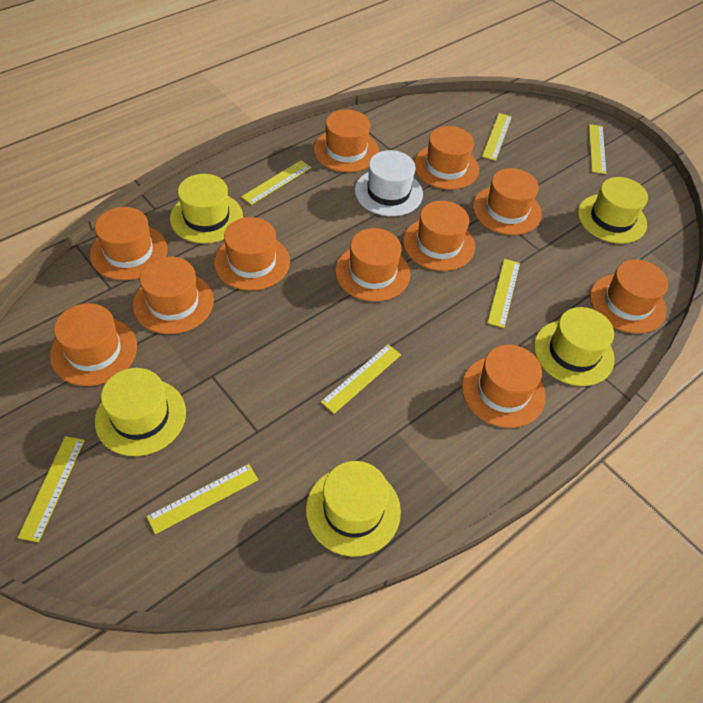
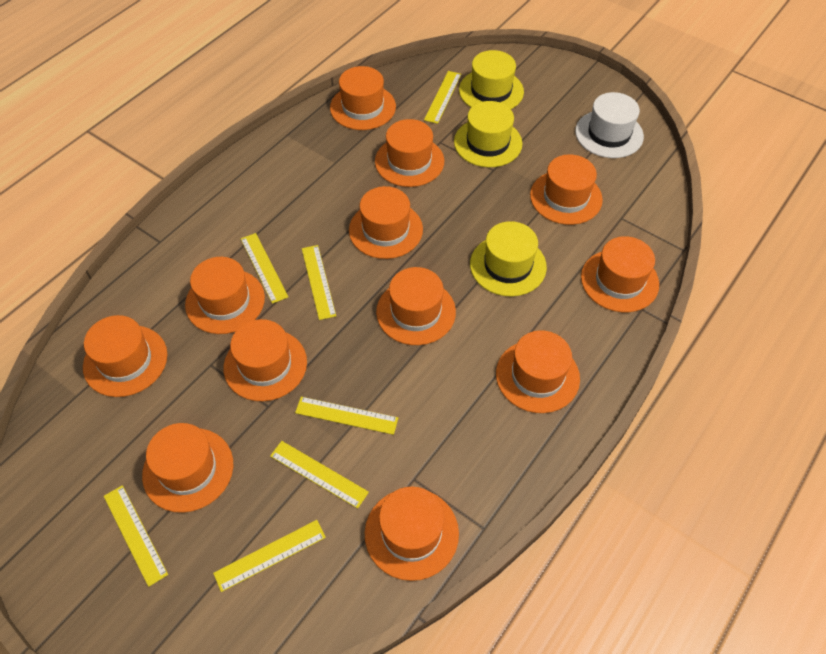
orange hat: [50,303,137,386] [90,207,167,280] [133,256,214,334] [214,217,290,291] [314,110,379,172] [335,228,410,301] [403,201,475,271] [414,126,479,189] [462,345,546,428] [473,168,542,235] [590,259,668,334] = 11 -> [83,315,167,397] [142,423,233,513] [185,257,265,334] [224,319,307,401] [330,66,396,130] [349,186,423,259] [365,486,459,581] [375,119,444,187] [376,267,456,345] [496,330,580,413] [530,154,603,225] [581,236,659,312] = 12
yellow hat: [95,368,186,456] [170,174,243,244] [306,461,401,557] [534,307,615,386] [578,177,648,244] = 5 -> [454,101,522,167] [459,50,524,109] [470,221,547,296] = 3

